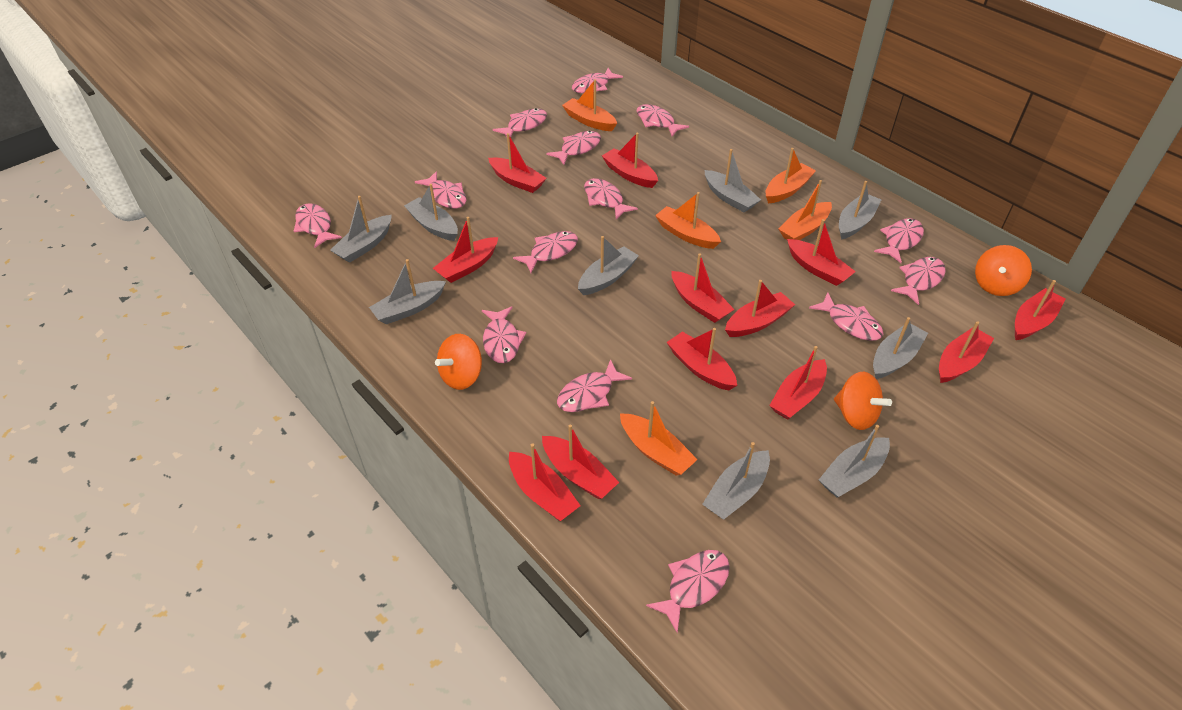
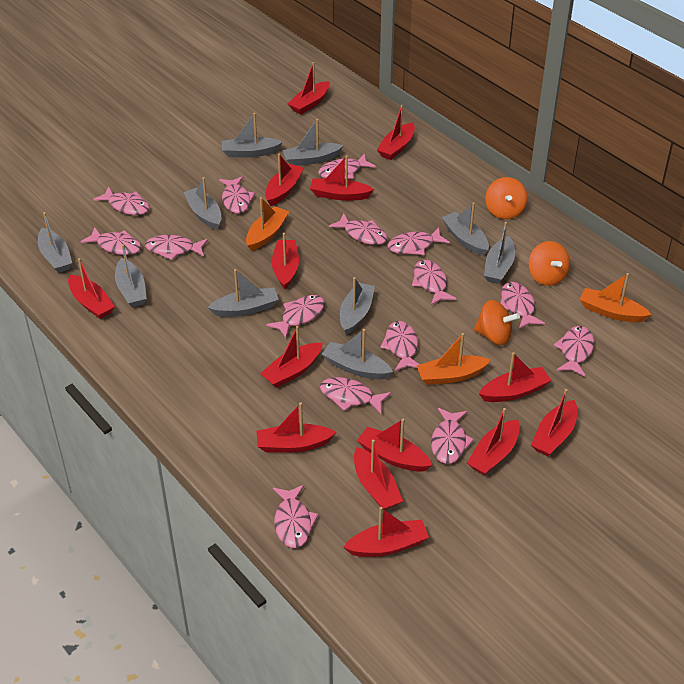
grey boat: [330,196,392,263] [369,259,446,324] [404,184,458,241] [578,236,639,295] [702,442,770,520] [704,149,761,212] [819,425,890,498] [839,181,881,240] [873,317,928,379] = 9 -> [38,212,72,273] [115,244,147,307] [183,177,221,230] [207,269,279,317] [222,113,283,157] [282,119,344,166] [322,329,393,379] [340,277,375,335] [442,202,489,256] [484,222,515,284] = 10
orange boat: [562,79,617,131] [620,401,698,476] [655,192,721,249] [766,148,816,204] [779,180,832,240] = 5 -> [246,197,290,251] [417,333,491,385] [579,273,652,322] = 3
pink fish: [294,203,342,248] [415,171,466,209] [482,306,526,363] [493,108,547,137] [513,231,578,273] [546,131,601,165] [557,359,632,412] [572,68,623,93] [584,178,638,219] [637,104,689,137] [646,550,730,633] [809,292,883,341] [874,218,924,263] [891,257,946,305] = 14 -> [81,227,141,255] [93,187,149,215] [145,235,208,260] [219,176,255,213] [266,295,325,338] [273,485,318,548] [318,153,376,179] [320,377,391,413] [329,213,387,245] [380,321,420,371] [387,227,450,255] [412,260,456,305] [431,408,474,464] [501,282,545,329] [554,326,594,376] = 15
red boat: [433,217,498,283] [488,133,547,193] [509,444,581,521] [542,424,619,499] [602,133,658,188] [667,328,737,391] [671,253,735,323] [725,280,795,337] [769,346,827,420] [787,219,856,286] [939,321,994,383] [1015,280,1065,340] = 12 -> [68,258,115,319] [256,403,336,453] [260,326,323,388] [265,154,304,206] [272,233,299,289] [288,62,330,114] [310,156,374,201] [343,507,429,557] [354,439,403,510] [357,419,432,472] [377,105,415,160] [467,408,520,476] [479,352,552,402] [531,389,577,456] = 14

